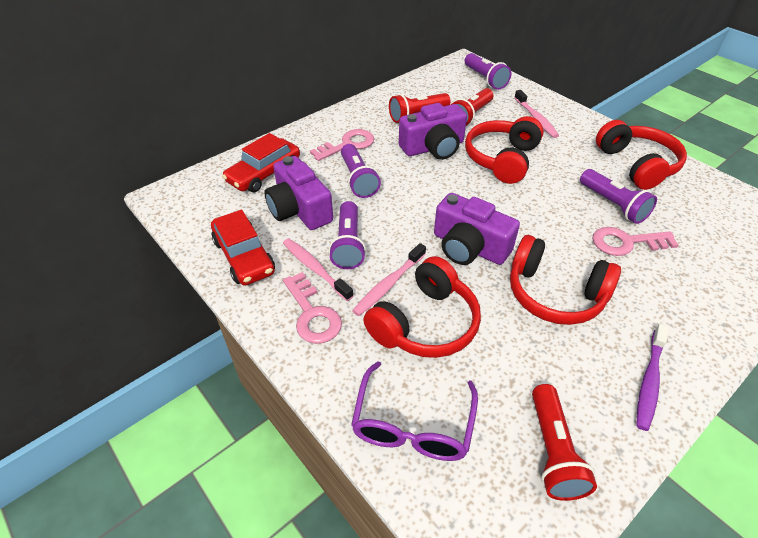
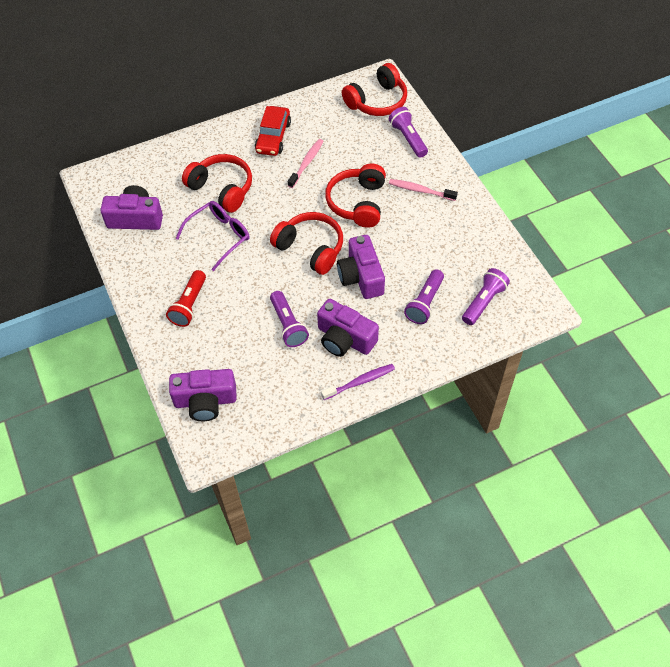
pink key: [283,272,342,344] [310,129,374,161] [592,227,679,256] = 3 -> none = 0
pink toothbrush: [283,238,353,301] [352,243,426,316] [514,90,559,138] = 3 -> [288,139,324,188] [389,179,458,201] = 2
purple camera: [264,156,333,230] [399,103,467,160] [434,193,520,265] = 3 -> [100,185,163,230] [169,369,237,421] [317,299,379,357] [337,235,385,299] = 4
red car: [211,210,275,286] [222,133,300,192] = 2 -> [255,106,291,156] = 1
red flashlight: [389,93,451,123] [451,88,493,126] [532,384,597,501] = 3 -> [166,270,206,327] = 1

